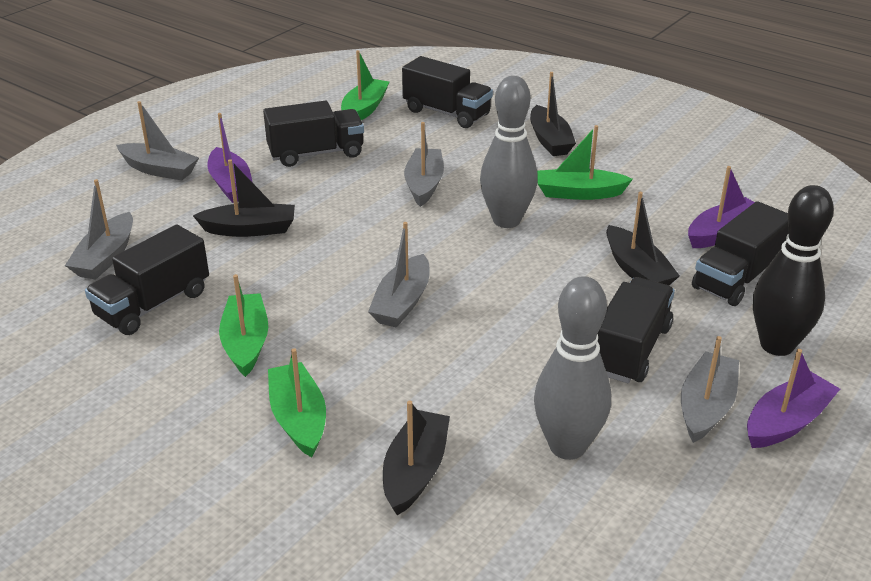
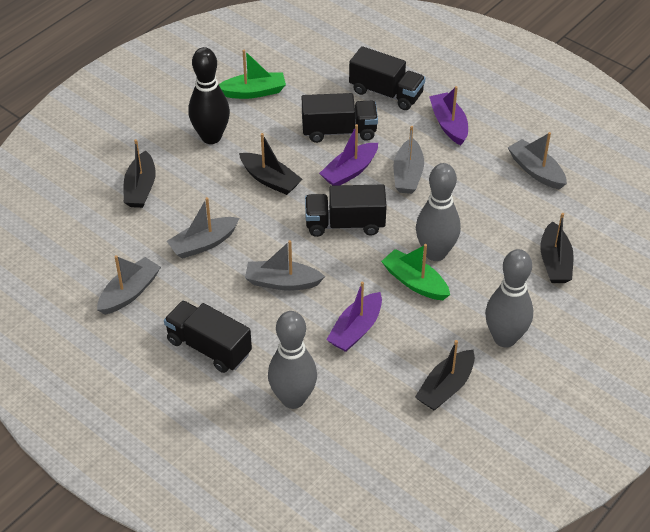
black truck: [85,225,209,335] [263,101,364,167] [402,56,493,128] [598,277,675,383] [692,201,789,306] = 5 -> [164,300,252,373] [302,93,378,143] [305,184,387,237] [349,46,425,110] = 4
green boat: [219,274,268,377] [268,348,326,457] [341,50,389,120] [537,125,633,200] = 4 -> [219,50,286,99] [381,244,450,300] = 2
grey bowling pin: [480,76,538,228] [534,276,611,460] = 2 -> [268,311,317,409] [416,163,461,261] [485,249,533,348] = 3

